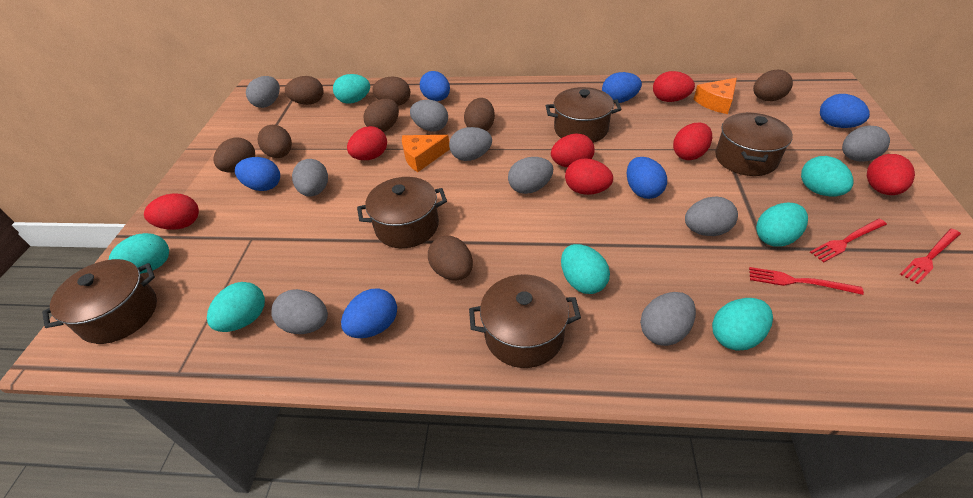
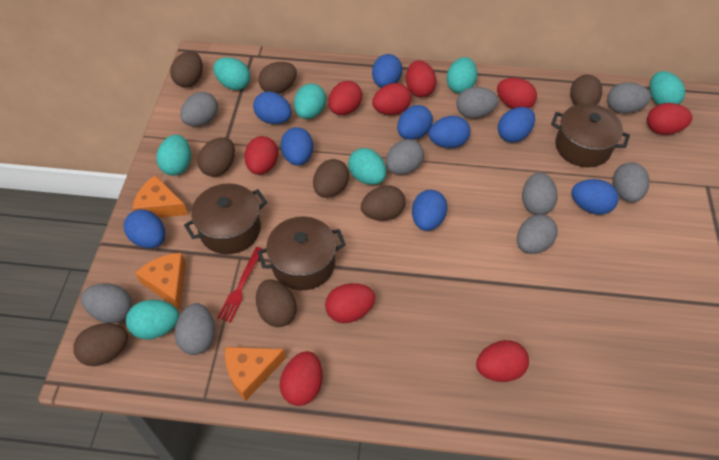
blue egg: [235,157,280,191] [341,288,397,338] [420,71,450,101] [602,72,642,103] [627,157,667,199] [820,94,870,128] = 6 -> [124,210,165,248] [253,91,292,124] [281,127,313,166] [372,54,402,88] [397,105,433,140] [412,190,447,231] [428,116,470,148] [498,107,535,143] [571,179,619,215] = 9
brown pot: [42,259,157,344] [357,177,447,248] [469,274,581,368] [546,87,622,143] [715,112,793,176] = 5 -> [184,183,267,254] [258,217,346,290] [551,104,630,167] = 3
orange cheese: [402,135,450,172] [694,78,737,114] = 2 -> [132,175,188,218] [135,253,186,309] [225,347,286,401] = 3
red egg: [144,193,199,230] [347,126,387,160] [551,133,594,168] [565,158,613,195] [653,71,695,102] [673,123,712,160] [867,154,915,195] = 7 -> [244,136,278,175] [280,351,322,406] [325,283,375,323] [328,81,362,115] [372,83,411,115] [406,60,436,97] [476,340,529,382] [497,78,537,109] [647,103,693,135] = 9
red fork: [749,267,864,295] [810,219,887,262] [900,229,961,284] = 3 -> [217,247,263,323] = 1

